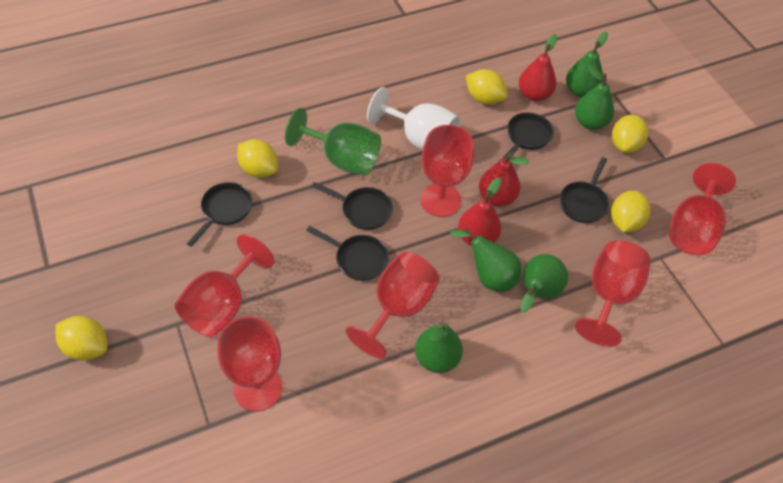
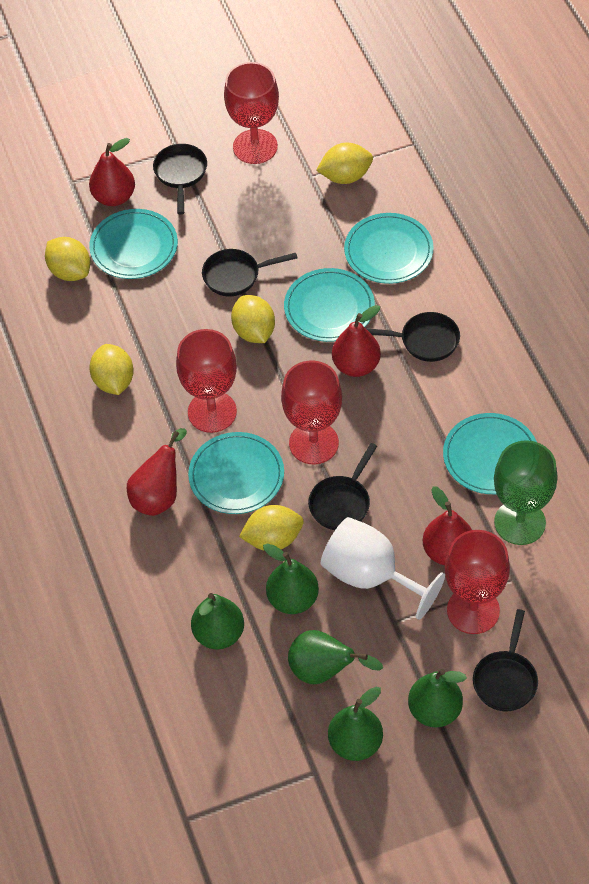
red goblet: [174,234,274,337] [217,316,282,411] [346,252,440,359] [420,125,474,217] [575,240,651,347] [669,163,736,255] = 6 -> [176,329,237,433] [224,62,279,164] [281,361,342,464] [445,530,510,634] = 4
red pear: [458,177,501,246] [479,152,529,206] [519,34,557,101] = 3 -> [89,138,135,206] [127,428,187,516] [332,305,381,377] [423,486,472,565] = 4
turquoise plate: none = 0 -> [89,209,178,279] [188,432,284,514] [284,268,375,342] [344,213,434,284] [443,413,537,494] = 5

